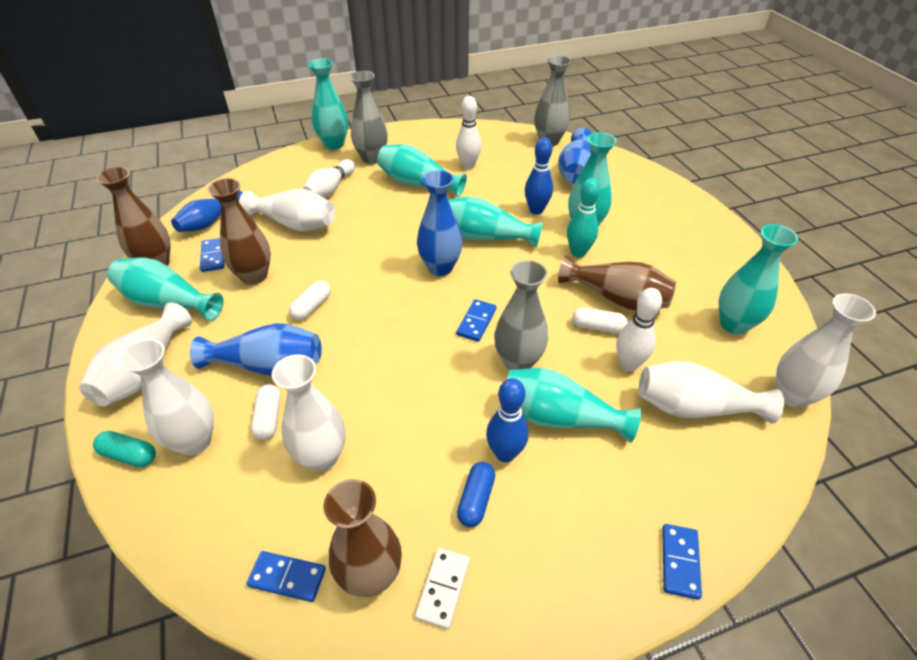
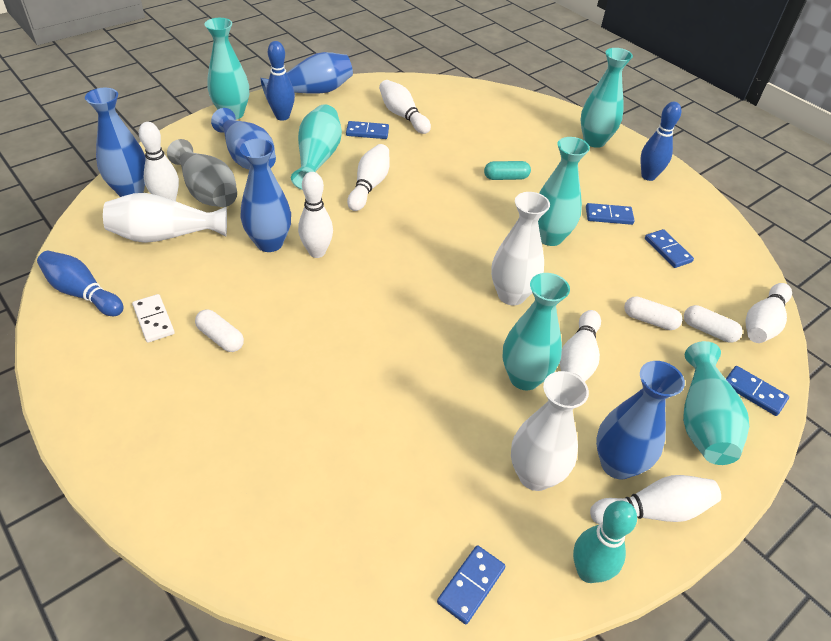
blue capsule: [457,462,495,527] = 1 -> none = 0
blue domino: [200,238,224,272] [246,551,326,602] [456,299,497,342] [662,524,702,600] = 4 -> [346,121,389,139] [437,545,506,624] [586,203,635,225] [645,229,694,268] [726,366,789,416] = 5
blue vase: [190,323,322,376] [417,170,463,276] [558,128,592,184] = 3 -> [85,88,146,197] [211,108,276,169] [240,139,291,252] [260,52,353,101] [596,361,685,479] = 5
brown vase: [96,167,170,266] [208,178,271,285] [324,479,402,597] [558,256,676,310] = 4 -> none = 0
grey vase: [350,71,388,164] [494,260,548,370] [535,56,571,146] = 3 -> [167,139,237,207] = 1
turquoise vase: [107,258,223,321] [308,58,348,150] [377,144,467,197] [448,196,543,248] [507,368,641,443] [568,132,616,226] [719,224,798,335] = 7 -> [205,18,249,120] [291,104,342,190] [502,273,570,390] [538,137,590,246] [581,48,633,148] [683,341,749,465] = 6
white bowling pin: [303,159,355,198] [456,96,482,169] [616,288,662,372] = 3 -> [139,122,179,201] [298,172,333,258] [347,144,390,211] [379,80,431,134] [560,310,601,382] [590,475,721,524] [746,283,792,343] = 7
white vase: [79,302,192,406] [119,339,214,455] [239,189,335,231] [272,355,346,471] [639,361,784,424] [776,293,876,408] = 6 -> [103,193,227,243] [491,192,550,305] [511,371,589,491] = 3

